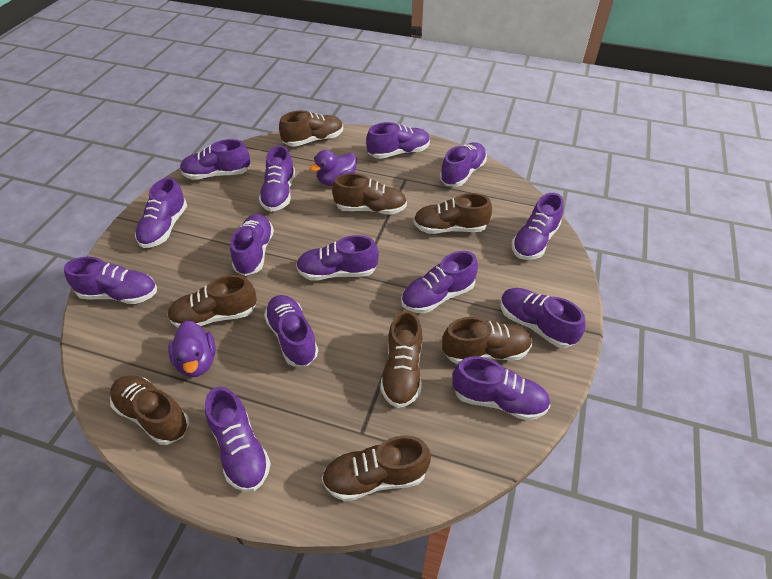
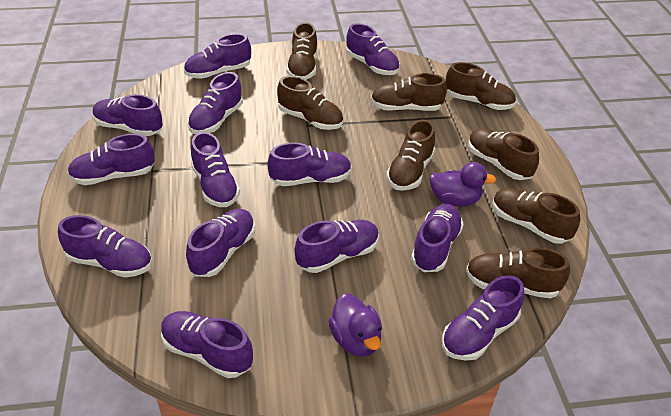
purple shoe: [64,257,157,304] [135,177,187,248] [180,139,250,180] [205,387,271,492] [230,214,274,276] [259,146,295,212] [264,295,318,366] [296,235,379,280] [366,122,430,159] [401,251,478,313] [440,142,487,187] [452,356,551,421] [500,288,586,348] [512,193,564,260] = 14 -> [58,215,152,278] [68,134,155,185] [93,94,163,136] [161,311,253,378] [184,33,251,79] [186,209,255,277] [187,72,243,134] [191,132,240,207] [268,143,352,186] [294,220,379,273] [346,23,400,75] [411,204,464,272] [442,275,524,361] = 13

